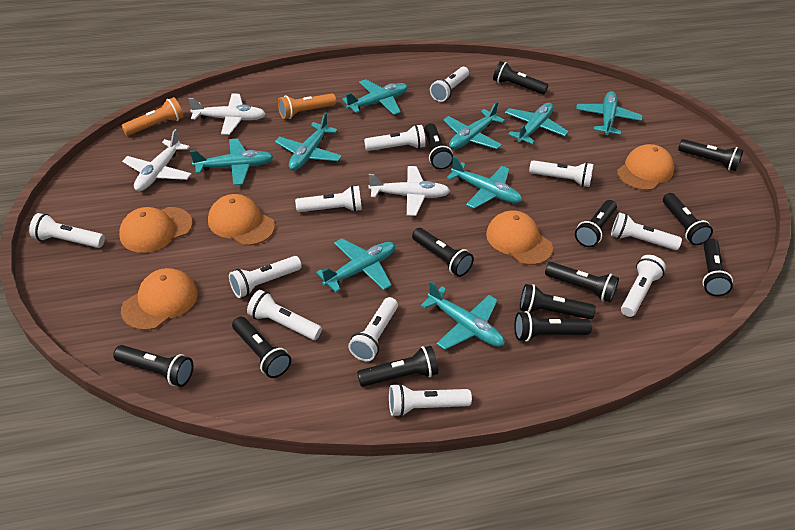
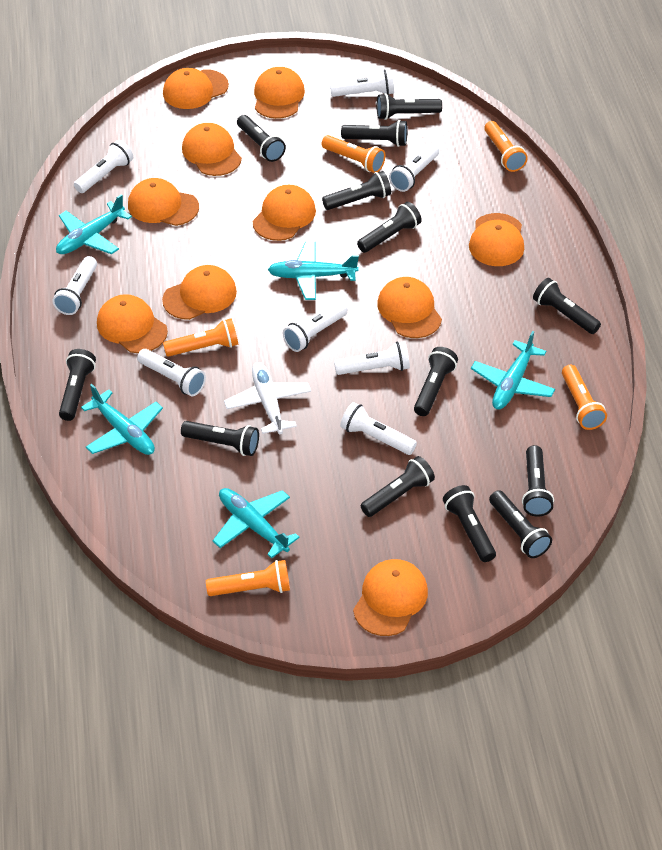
orange cap: [119,207,193,253] [121,268,198,330] [208,194,275,246] [486,210,553,265] [617,144,674,190] = 5 -> [97,294,168,353] [128,178,199,226] [162,265,237,320] [163,68,229,109] [182,123,242,176] [253,185,316,241] [254,67,305,119] [353,559,428,636] [377,277,442,338] [469,213,524,266] = 10
orange flashlight: [121,97,184,136] [278,93,336,119] = 2 -> [163,318,238,357] [206,560,290,596] [322,135,385,173] [484,121,528,172] [562,365,607,430] = 5
turquoise plane: [190,138,273,185] [275,112,342,170] [316,238,395,292] [342,79,408,115] [421,281,505,350] [443,102,505,149] [447,156,522,209] [505,103,569,144] [576,91,642,135] = 9 -> [56,194,132,254] [81,384,163,455] [213,488,300,559] [268,242,359,300] [471,331,555,410] = 5
white flashlight: [29,213,105,248] [229,256,302,298] [247,290,322,340] [295,186,362,212] [348,297,398,361] [364,125,426,151] [389,383,472,417] [430,67,469,102] [529,160,594,187] [611,212,682,250] [621,255,666,317] = 11 -> [52,256,97,315] [74,140,133,193] [137,349,206,397] [283,302,348,352] [330,69,395,97] [334,341,410,375] [340,402,417,455] [389,144,439,192] = 8
white plane: [122,129,192,191] [188,93,266,135] [368,166,450,216] = 3 -> [224,362,311,434] = 1

